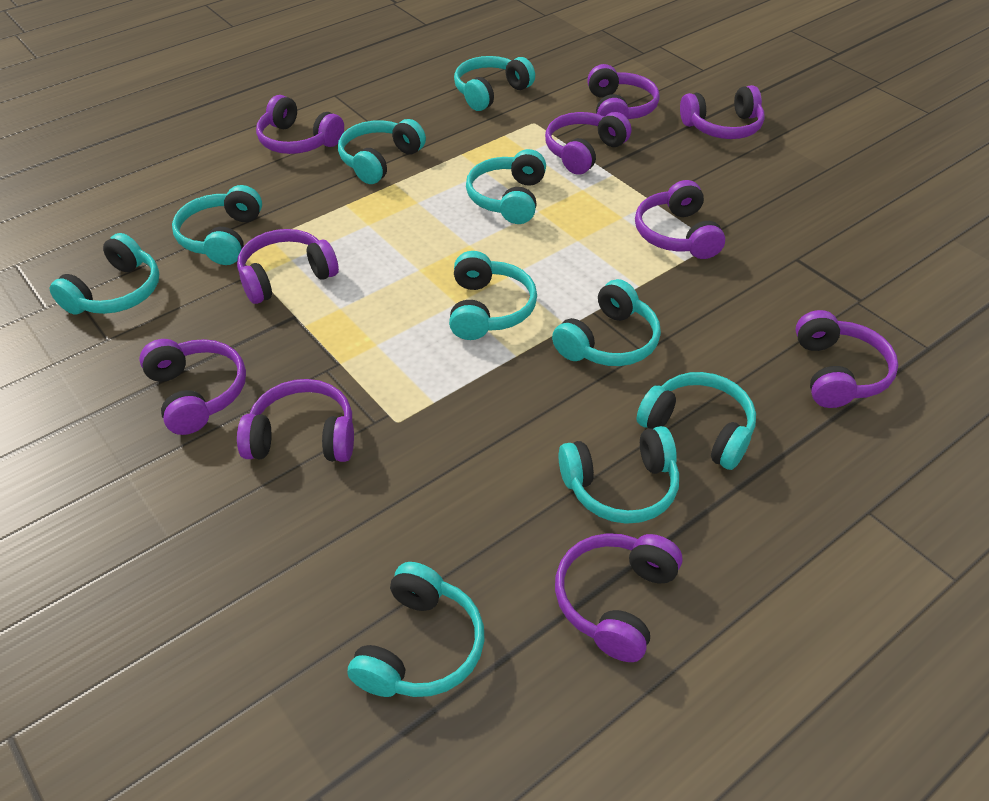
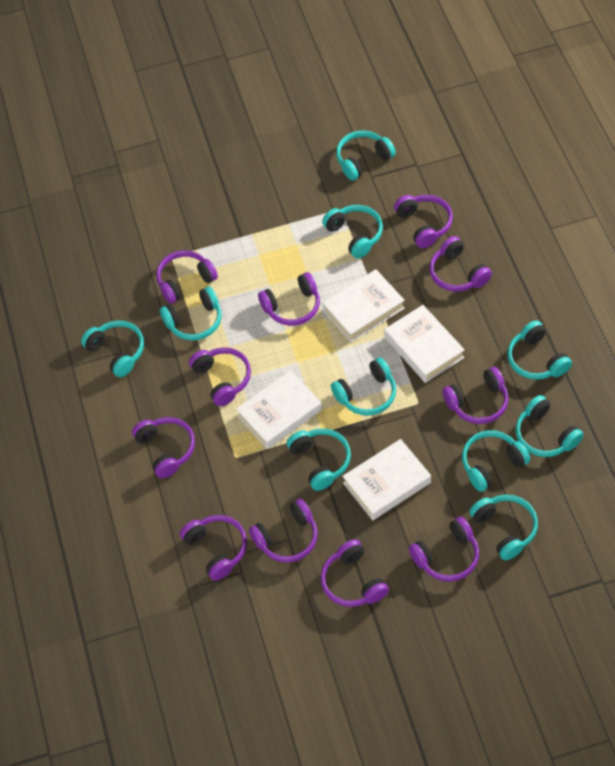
purple headphones: [139,339,246,435] [237,229,339,304] [237,379,354,462] [256,95,344,154] [545,112,631,175] [555,533,682,662] [587,64,660,119] [635,180,725,259] [680,85,765,139] [795,310,898,408] = 10 -> [132,417,195,478] [156,250,218,304] [180,515,247,581] [189,347,251,406] [249,499,318,562] [258,272,320,326] [321,539,389,607] [394,195,453,248] [409,517,479,582] [429,236,492,292] [443,367,509,424] = 11
white book: none = 0 -> [236,370,322,449] [322,269,405,342] [342,439,431,520] [384,305,465,383] = 4

